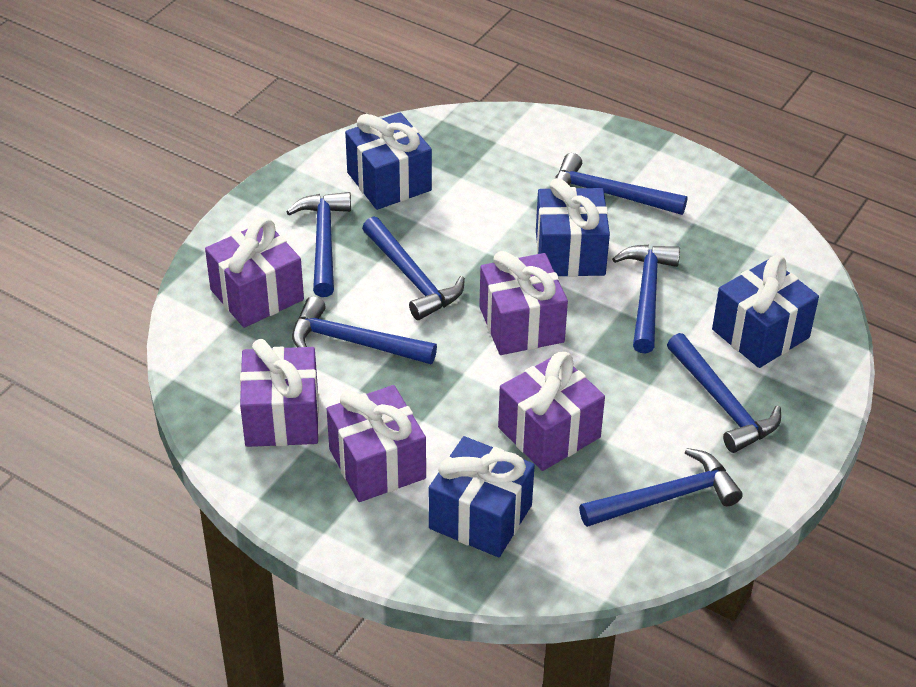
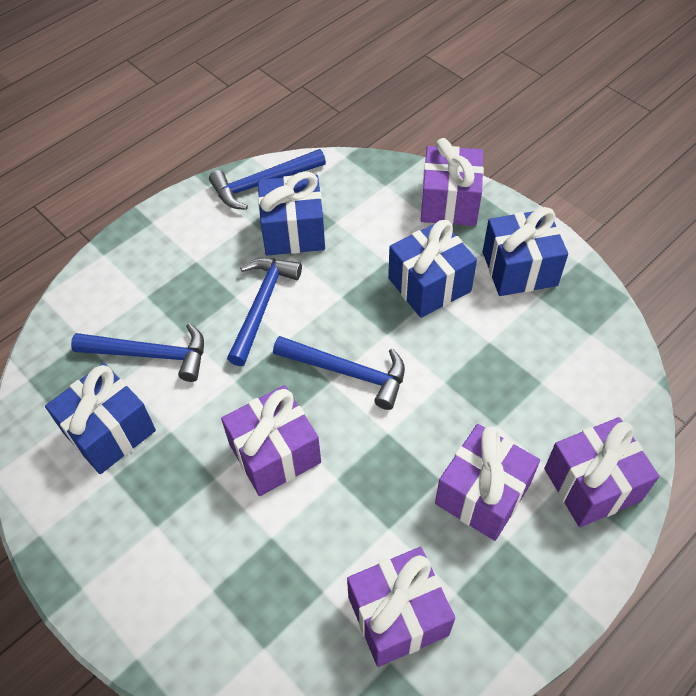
blue hammer: [286,192,351,297] [292,296,437,364] [362,216,465,320] [555,153,687,215] [579,448,743,527] [612,245,680,353] [667,333,781,453] = 7 -> [71,323,204,382] [209,149,326,210] [227,258,302,366] [273,336,405,410] = 4

